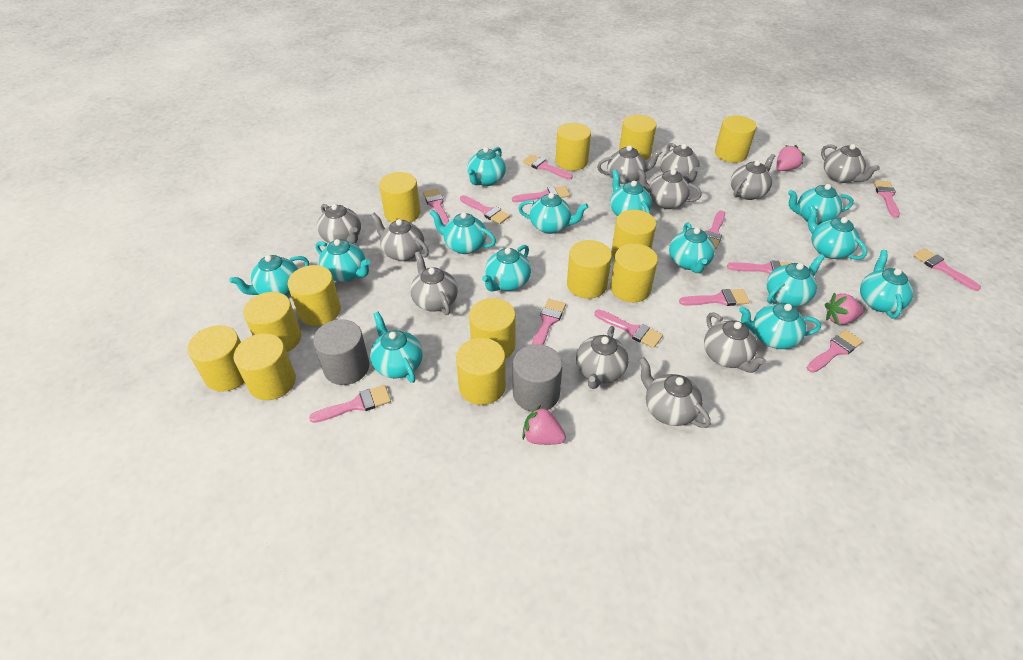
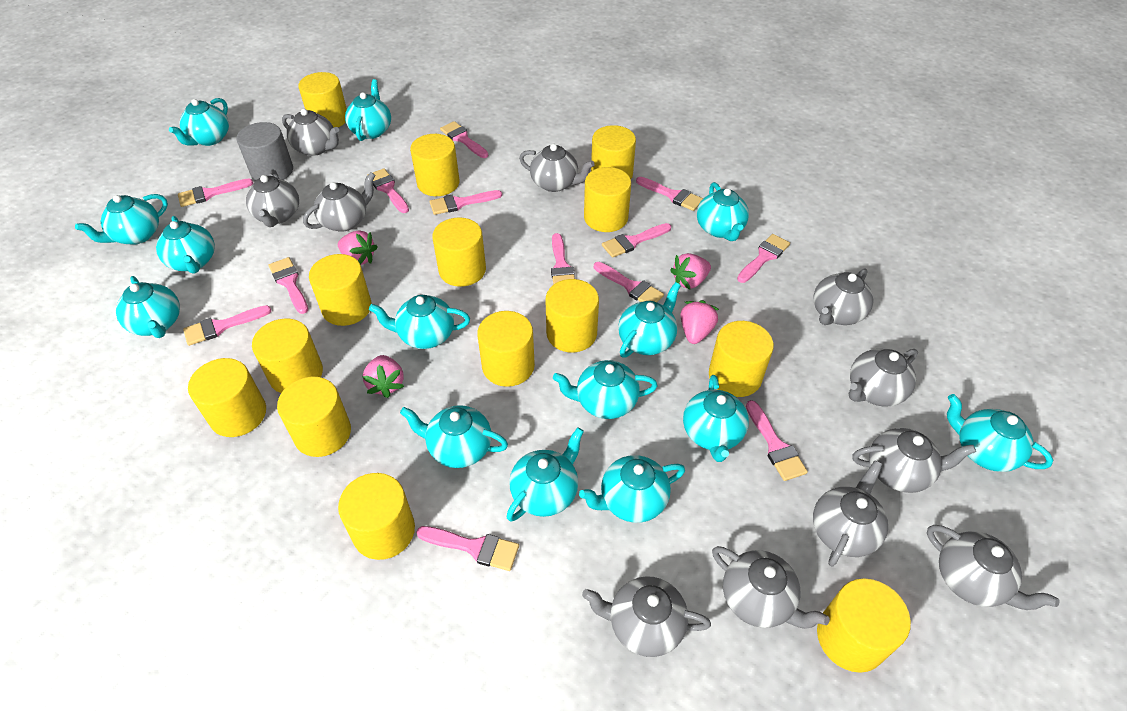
grey cylinder: [313,319,370,385] [513,344,563,412] = 2 -> [237,122,293,181] = 1
pink strawberry: [522,405,566,445] [776,145,805,171] [825,292,864,325] = 3 -> [338,230,378,265] [362,355,404,398] [670,253,711,290] [681,300,719,344] = 4
yellow cylinder: [188,325,245,392] [233,333,296,400] [243,292,301,352] [288,265,341,326] [379,172,421,223] [456,338,506,405] [469,298,516,359] [556,123,591,171] [567,240,612,299] [610,244,658,302] [612,210,656,258] [619,115,656,160] [715,115,757,163] = 13 -> [188,358,266,437] [252,319,323,393] [277,377,351,457] [298,72,347,128] [309,254,372,326] [338,473,415,560] [410,134,459,196] [432,217,486,287] [477,311,535,387] [545,279,599,353] [584,167,631,232] [591,125,636,179] [709,321,774,397] [817,578,911,673] = 14

